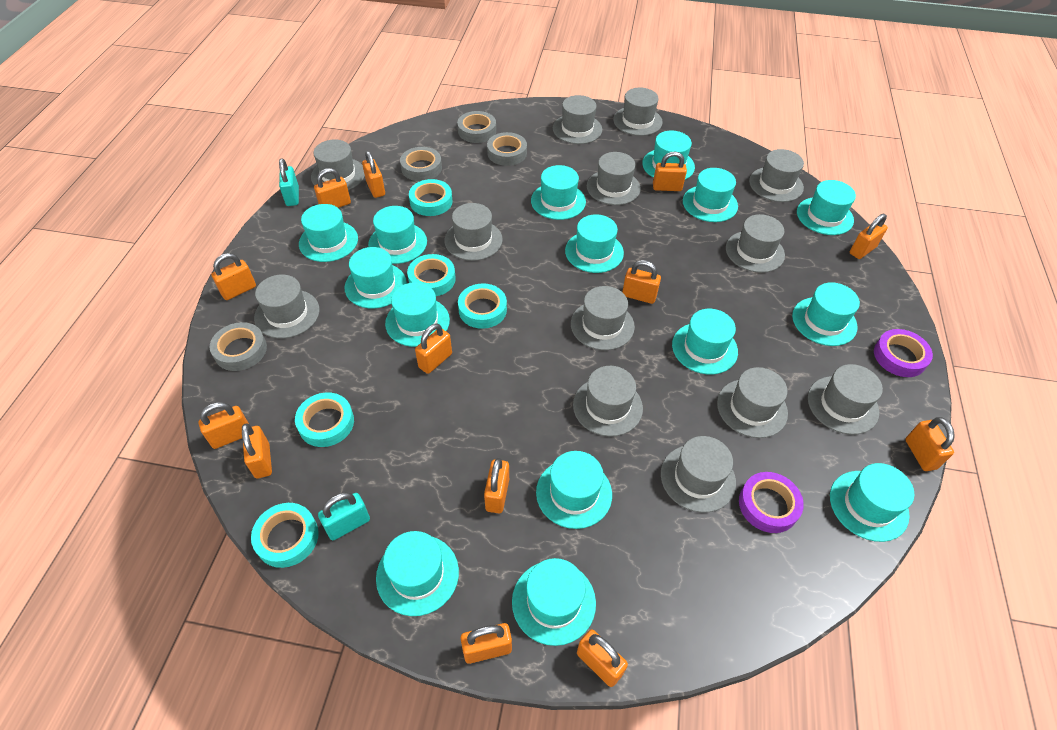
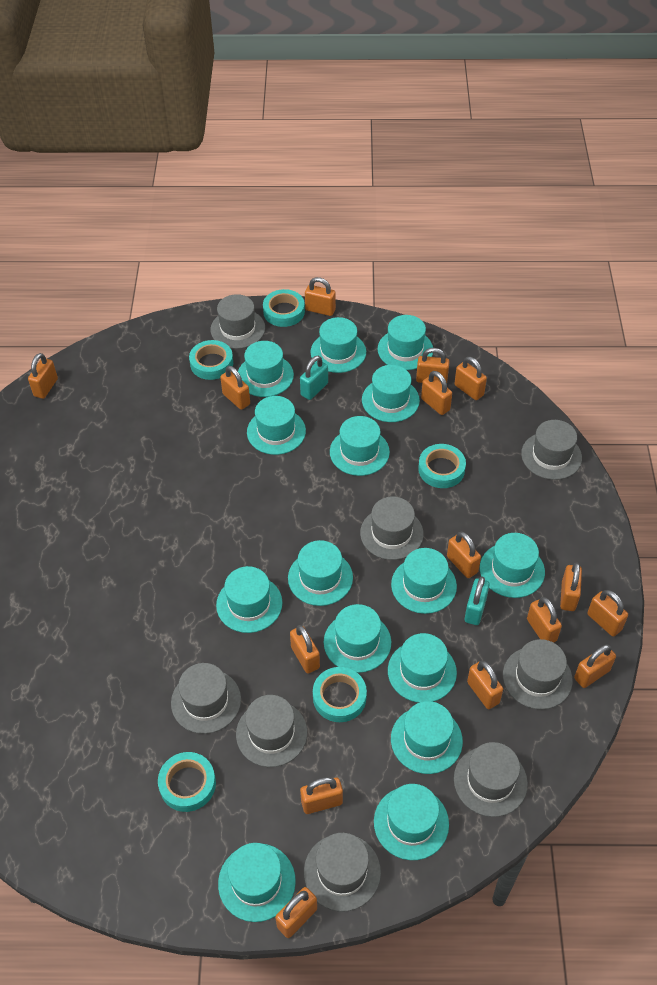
grey hat: [254,275,320,338] [311,139,365,190] [444,203,503,261] [553,95,602,144] [571,286,635,350] [573,366,643,437] [587,152,641,205] [613,88,663,136] [661,436,736,513] [717,367,788,438] [726,214,785,273] [749,149,804,202] [808,364,883,435] = 13 -> [171,663,241,734] [210,294,265,349] [236,695,307,767] [304,833,381,912] [360,497,424,560] [454,742,528,817] [503,639,573,710] [521,420,582,480] = 8
grey tape: [210,322,267,371] [400,147,442,181] [457,111,496,143] [487,132,527,166] = 4 -> none = 0
orange padlock: [198,402,249,449] [211,253,256,300] [242,424,272,479] [314,168,351,208] [362,151,385,198] [415,324,452,374] [461,623,512,664] [484,458,509,513] [577,629,628,687] [622,260,661,304] [653,151,687,191] [850,214,888,259] [905,417,955,471] = 13 -> [28,353,58,399] [220,366,250,410] [275,887,317,938] [290,625,320,674] [300,777,343,814] [305,277,336,316] [416,348,450,383] [421,371,452,415] [447,532,481,578] [454,357,487,400] [467,661,503,709] [527,597,562,643] [560,562,582,611] [574,644,616,688] [587,590,628,637] = 15
purple tape: [739,472,804,533] [874,329,933,377] = 2 -> none = 0

